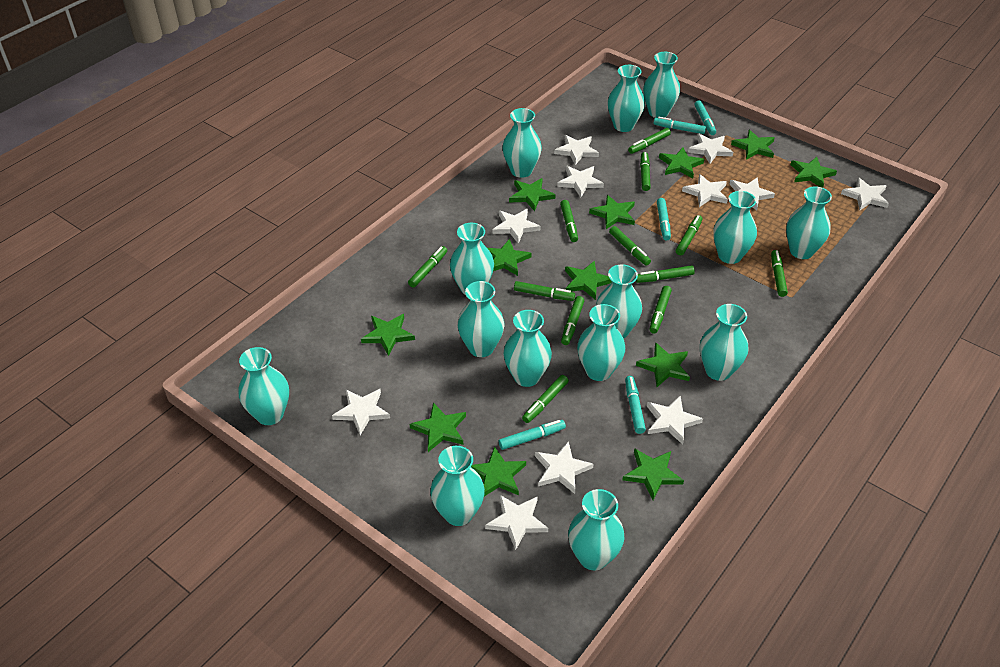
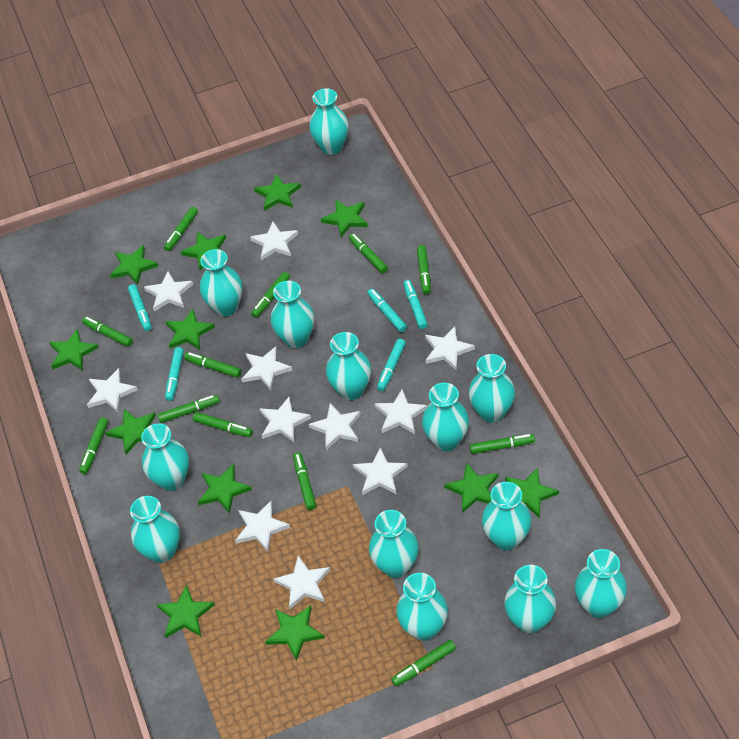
turquoise vase: [239,347,289,425] [430,446,485,526] [450,223,494,295] [457,281,504,357] [502,108,542,178] [503,310,552,387] [568,489,624,570] [577,304,625,381] [596,264,642,338] [608,65,645,132] [643,52,680,118] [700,304,748,381] [713,191,757,264] [786,187,832,259] = 14 -> [130,496,180,563] [141,423,189,491] [200,249,243,316] [271,281,314,348] [309,88,349,155] [326,332,371,400] [369,510,419,578] [396,573,448,641] [422,383,469,451] [468,354,515,423] [482,482,532,550] [504,565,556,633] [575,549,627,618] = 13

